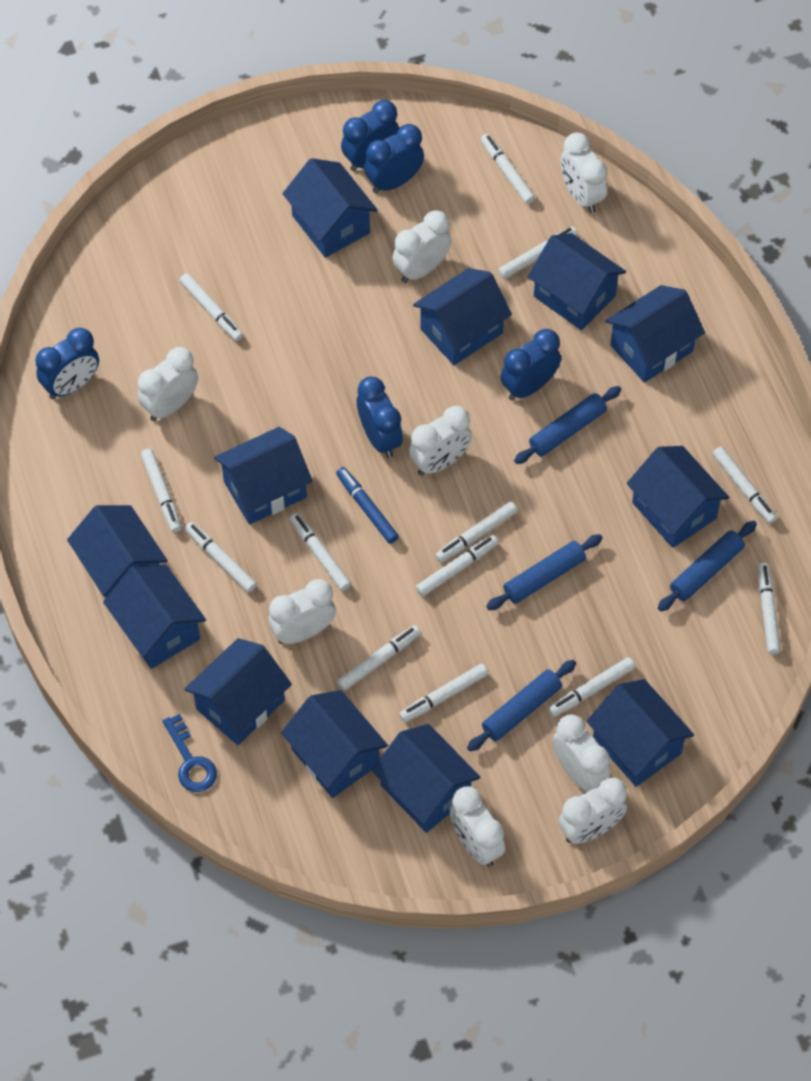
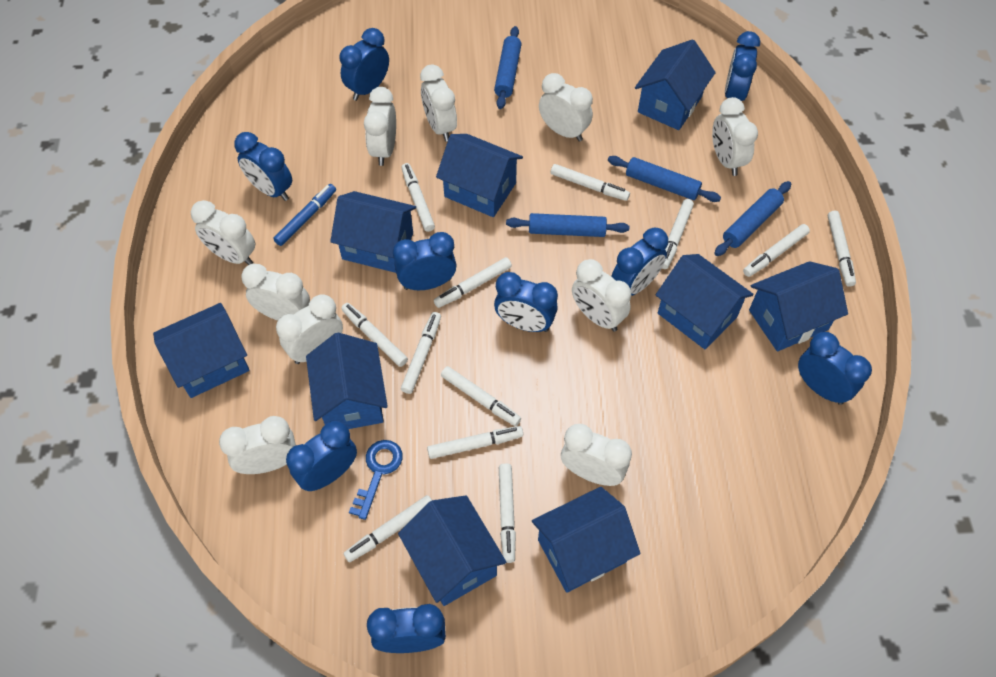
blue clock: [35,328,99,399] [341,100,399,171] [357,377,403,458] [364,124,424,193] [500,329,561,401] = 5 -> [235,132,292,201] [286,421,357,491] [340,28,389,101] [367,604,446,653] [393,232,457,290] [494,272,558,332] [611,228,668,296] [725,31,760,101] [798,332,872,405] = 9
blue house: [67,505,168,598] [103,564,206,669] [185,638,292,745] [214,427,313,525] [281,690,388,798] [283,158,378,258] [372,724,481,833] [413,268,512,365] [528,233,626,330] [587,679,694,787] [605,285,705,383] [627,446,730,548] = 12 -> [153,303,250,398] [306,332,388,429] [330,191,416,273] [398,495,506,606] [436,134,523,217] [532,487,641,593] [635,39,716,130] [656,254,753,349] [749,261,848,351] = 9
white clock: [138,347,198,421] [268,579,336,644] [392,210,451,283] [409,406,472,476] [449,786,505,867] [552,714,610,791] [559,778,627,844] [561,132,607,213] = 8 -> [191,200,255,265] [219,416,296,474] [241,264,310,321] [276,294,343,364] [364,87,396,166] [420,64,457,142] [539,73,593,142] [561,424,632,486] [572,259,631,332] [712,97,758,176] = 10
white marker: [141,448,182,532] [179,273,243,341] [185,522,257,592] [290,513,351,591] [337,625,421,690] [399,664,488,722] [416,535,498,596] [435,502,517,563] [481,134,535,204] [498,227,578,279] [548,657,635,717] [712,447,777,524] [758,562,781,655] = 13 -> [341,303,408,367] [343,495,432,562] [401,312,441,394] [402,163,435,232] [427,426,523,459] [434,257,512,308] [441,366,521,426] [499,463,516,563] [551,164,630,201] [662,199,694,269] [743,224,810,277] [828,211,856,287] = 12

